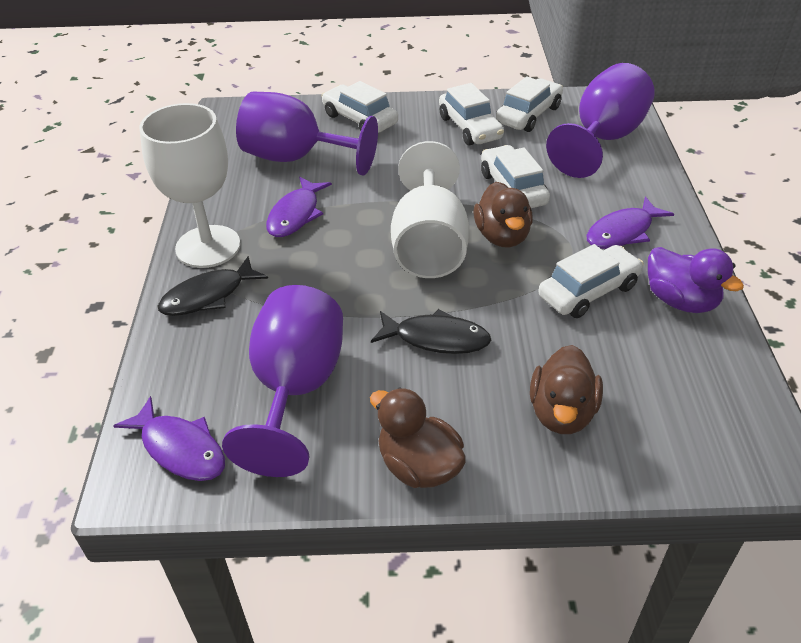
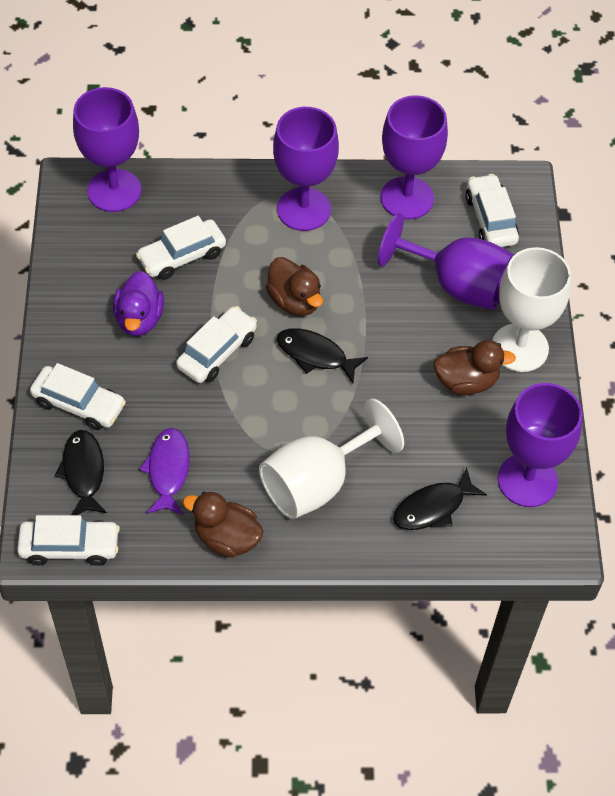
black fish: [158,256,268,316] [371,309,491,354] = 2 -> [55,430,107,515] [277,328,368,383] [393,468,487,530] = 3
purple fish: [113,396,225,481] [266,177,332,237] [587,197,674,249] = 3 -> [139,428,190,514] = 1
purple goblet: [222,285,343,477] [236,92,378,176] [546,63,655,178] = 3 -> [73,87,141,212] [273,107,339,231] [378,213,514,310] [380,95,448,220] [498,383,582,507] = 5

